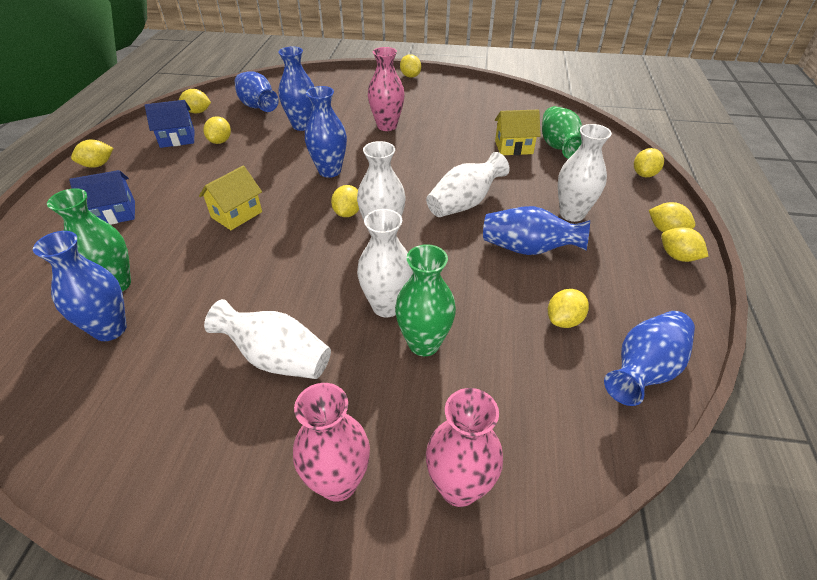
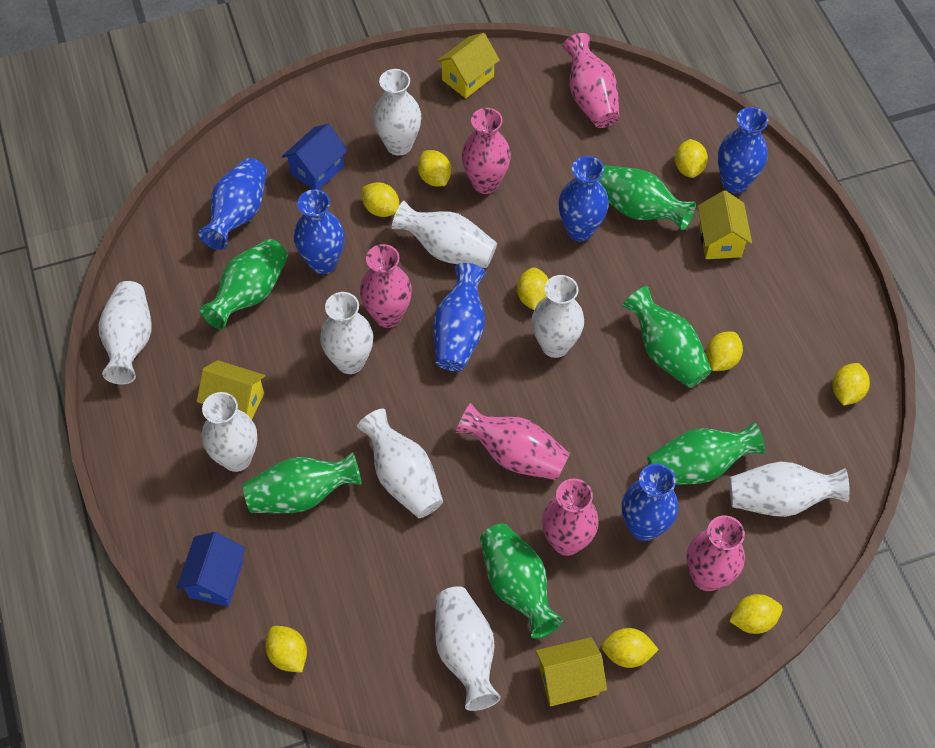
green vase: [47,188,131,292] [395,244,456,356] [542,106,582,159] = 3 -> [200,239,288,330] [243,452,362,513] [480,523,563,639] [598,165,696,230] [623,286,712,388] [647,422,765,485] = 6
pink vase: [293,383,370,502] [368,47,405,131] [426,388,503,507] = 3 -> [360,244,412,328] [456,403,570,480] [462,108,511,194] [542,478,599,556] [563,33,620,128] [686,516,745,591] = 6
white vase: [204,299,331,379] [357,141,406,235] [357,209,413,317] [426,152,510,217] [558,124,612,222] = 5 -> [99,281,152,384] [202,392,257,472] [320,292,373,374] [357,409,443,518] [373,69,421,156] [391,201,497,268] [435,586,501,711] [532,275,584,358] [729,462,850,517] = 9
yellow house: [199,166,262,230] [495,109,541,155] = 2 -> [197,360,265,420] [436,33,500,98] [535,637,607,706] [698,190,752,259] = 4

